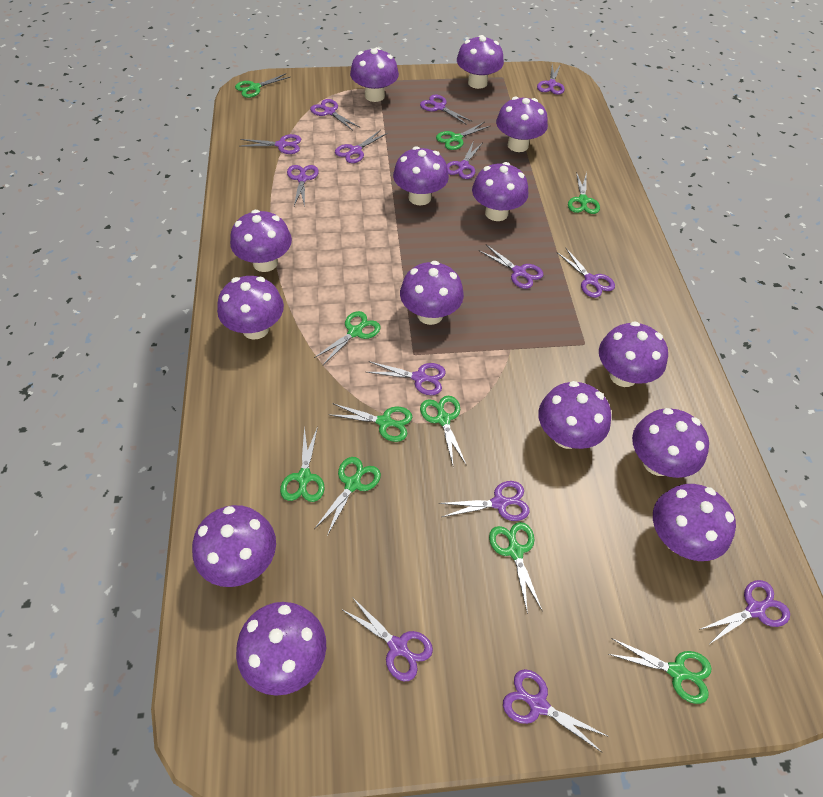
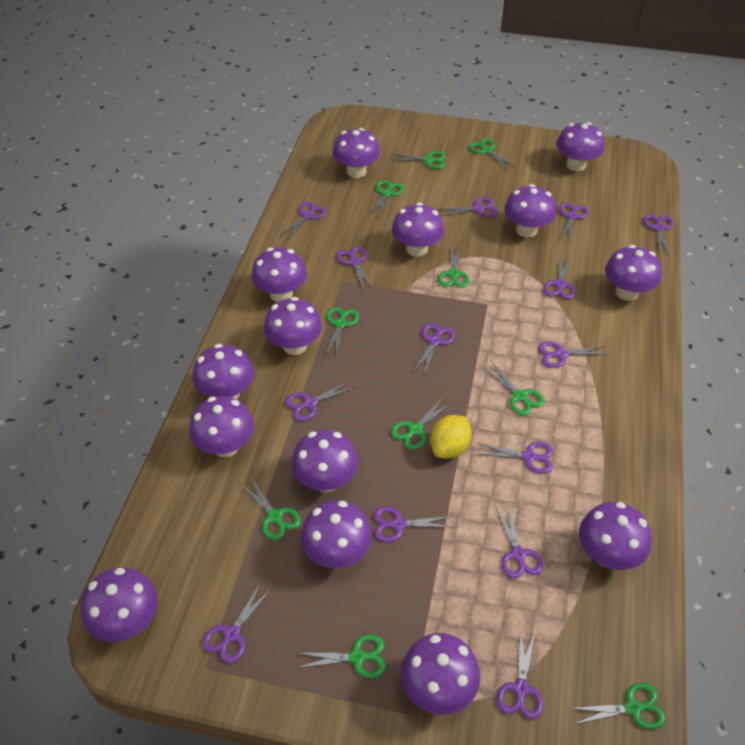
yellow lemon: none = 0 -> [430,415,472,459] = 1

